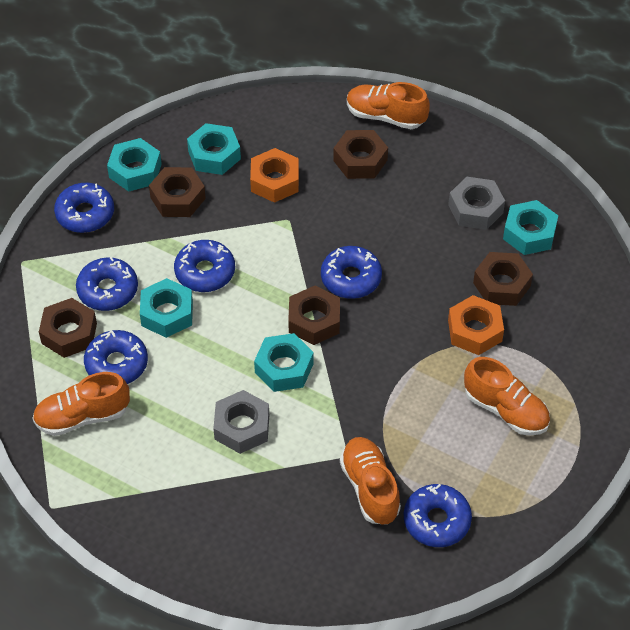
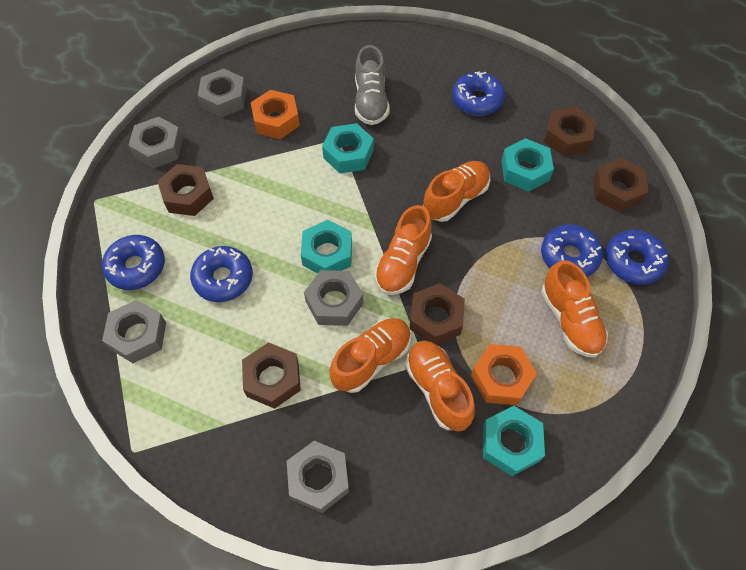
blue donut: [54,183,114,233] [76,257,138,311] [84,330,148,384] [174,240,235,292] [321,246,382,299] [404,484,472,547] = 6 -> [102,235,165,290] [190,246,253,302] [452,71,505,116] [541,225,603,277] [605,230,668,285] = 5
grey nut: [213,390,269,454] [448,177,505,230] = 2 -> [102,300,166,363] [128,117,183,168] [198,69,246,117] [287,441,349,513] [304,270,363,326] = 5
grey shoe: none = 0 -> [355,45,389,125] = 1
orange shoe: [32,372,130,436] [340,437,401,525] [347,82,430,129] [464,357,550,436] = 4 -> [329,318,411,393] [374,205,432,295] [405,341,475,432] [423,161,491,222] [541,260,608,357] = 5
turquoise nut: [107,138,162,192] [140,278,193,338] [187,123,241,175] [254,333,314,392] [503,200,558,255] = 5 -> [301,220,352,274] [322,123,374,174] [483,406,545,476] [501,138,554,192] = 4

